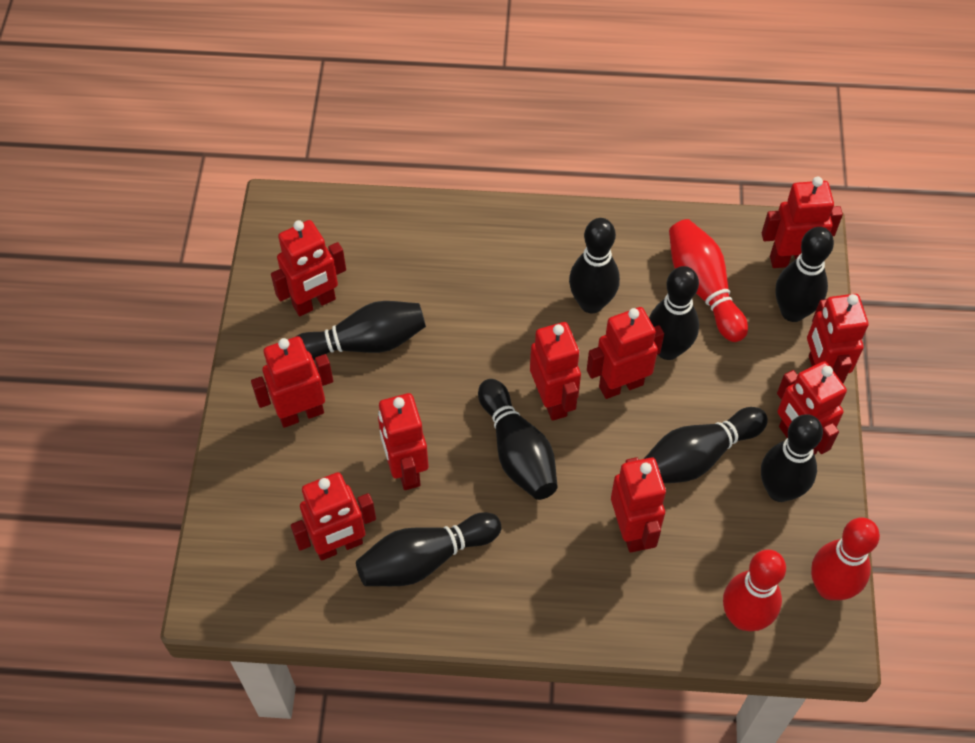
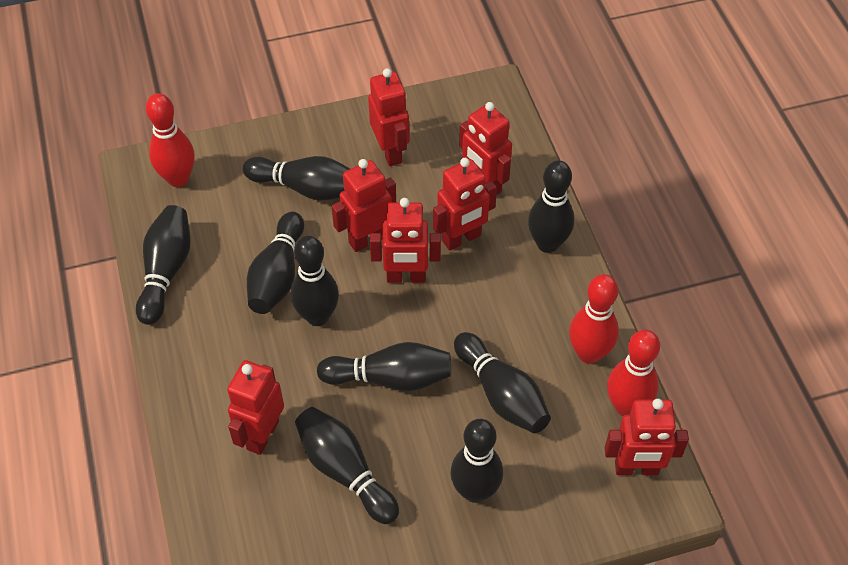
black bowling pin: [295,301,426,360] [356,512,502,586] [478,379,558,500] [569,218,620,314] [644,407,768,483] [649,266,699,360] [761,414,823,502] [775,227,834,322] = 8 -> [136,205,191,325] [243,156,350,201] [247,212,304,314] [291,236,339,326] [295,407,399,524] [317,342,452,391] [450,419,503,503] [454,332,551,433] [528,160,574,253] = 9
red robot: [251,336,333,428] [271,220,346,316] [291,472,376,561] [378,393,429,490] [530,322,581,421] [587,307,664,399] [611,457,666,553] [762,176,843,268] [777,361,847,455] [807,294,868,383] = 10 -> [227,360,284,455] [332,159,396,252] [368,68,409,166] [370,198,441,283] [433,158,497,251] [459,102,512,196] [605,399,689,475] = 7

